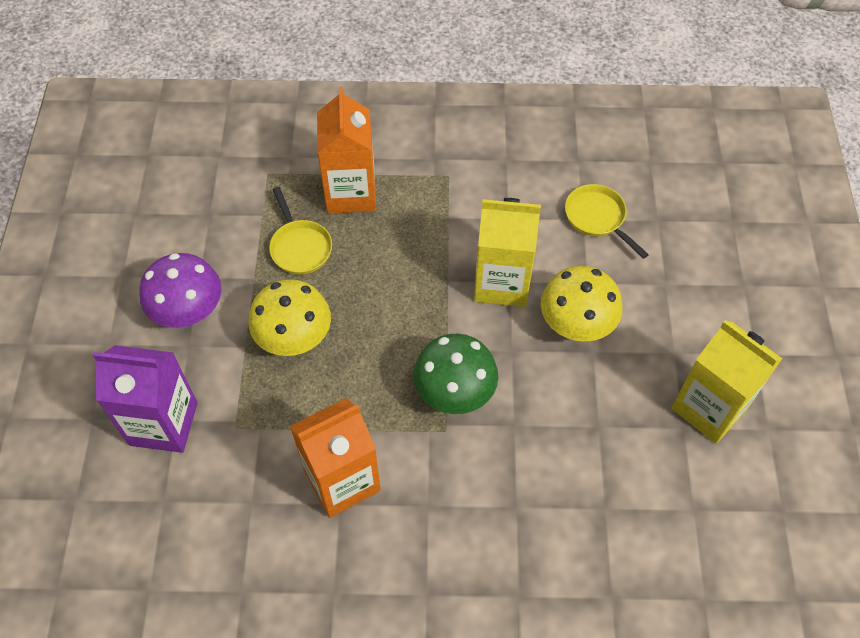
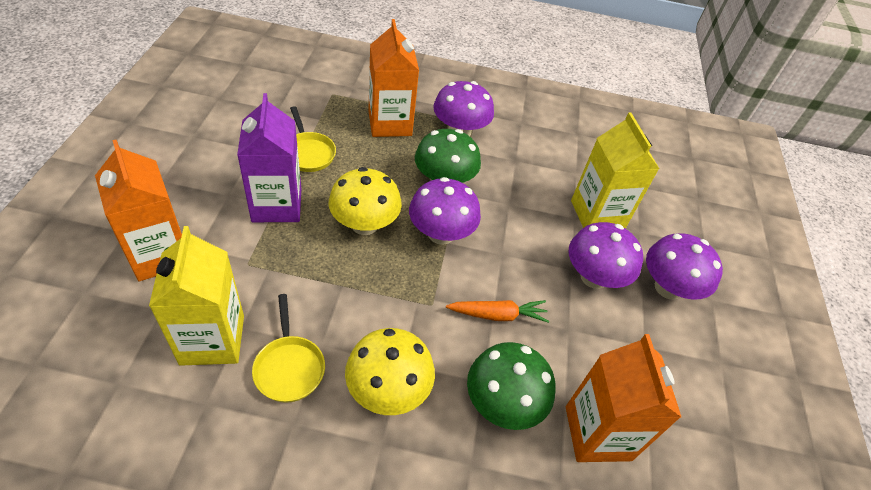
green mushroom: [413,334,498,414] = 1 -> [415,129,481,183] [467,342,556,430] = 2
orange carrot: none = 0 -> [446,300,549,323] = 1
orange carton: [290,398,381,518] [317,87,376,214] = 2 -> [95,140,182,281] [368,19,419,137] [566,334,681,462] = 3
purple mushroom: [139,253,221,328] = 1 -> [409,177,481,245] [433,81,494,136] [569,222,643,289] [646,233,723,300] = 4

